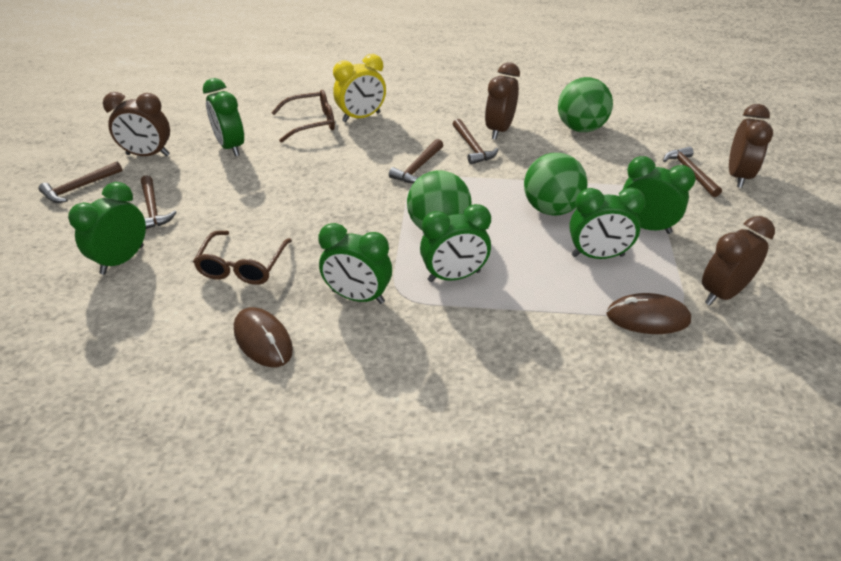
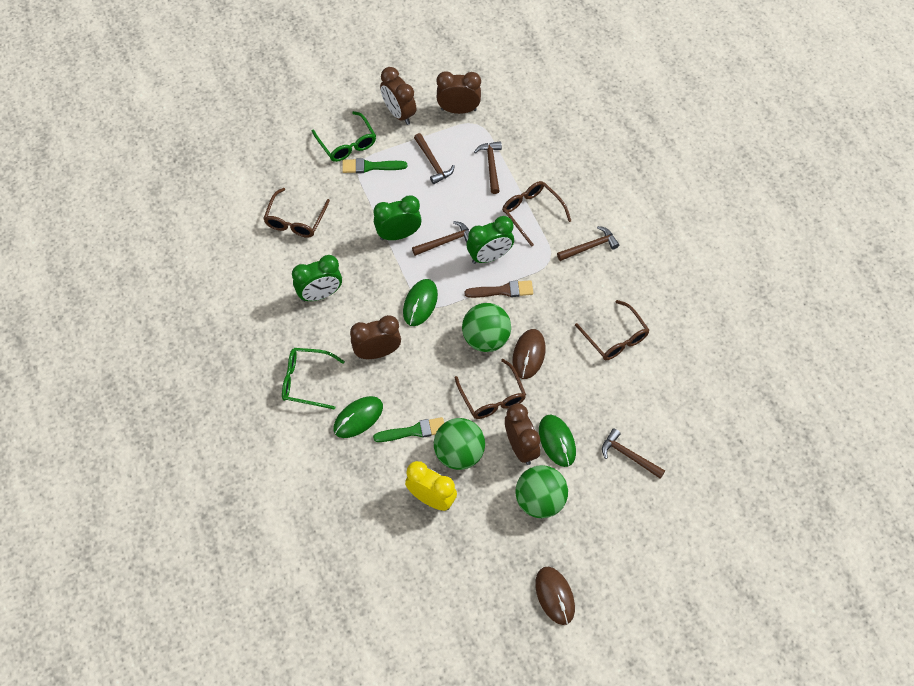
brown brush: none = 0 -> [464,280,533,298] = 1
brown glasses: [193,231,292,285] [271,90,335,143] = 2 -> [263,188,330,237] [455,359,526,419] [502,181,571,247] [575,300,649,360] = 4
green brush: none = 0 -> [342,158,407,173] [373,417,444,442] = 2
green clock: [68,182,146,274] [203,78,244,157] [318,223,392,304] [420,204,491,282] [569,188,646,259] [623,156,696,234] = 6 -> [292,255,342,302] [374,195,422,240] [467,216,514,264] = 3
green glasses: none = 0 -> [282,348,345,410] [312,111,376,162] = 2
green mouse: none = 0 -> [333,396,383,438] [403,279,438,326] [539,415,576,467] = 3

